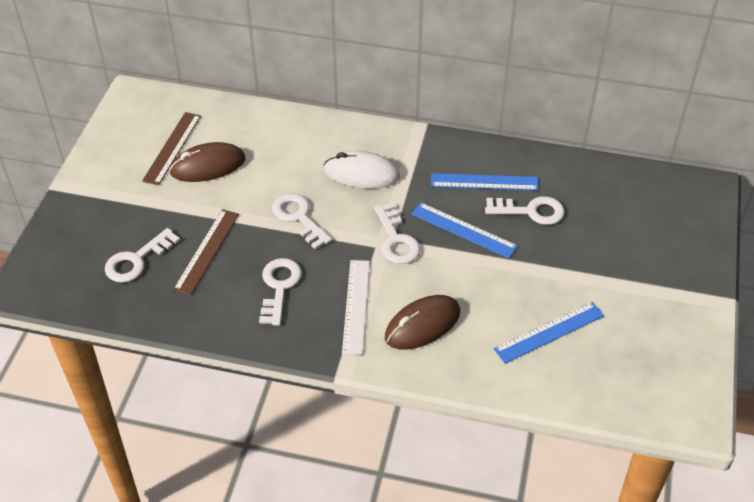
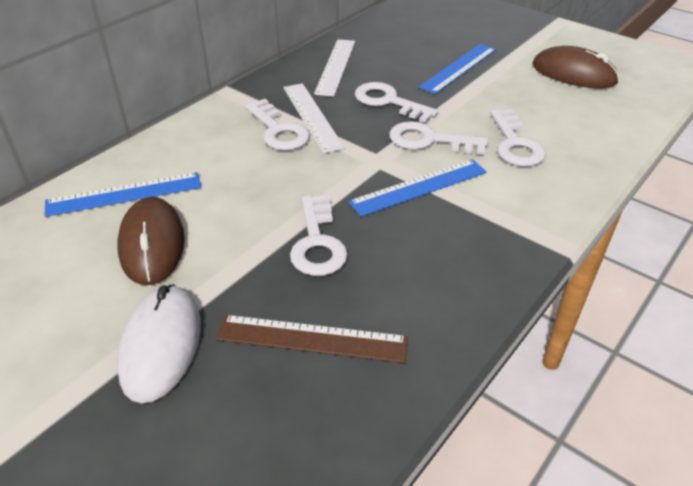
brown ruler: [142,112,201,185] [173,209,239,295] = 2 -> [216,315,408,363] = 1
white ruler: [342,260,370,355] = 1 -> [283,83,345,154] [314,39,355,97] = 2

